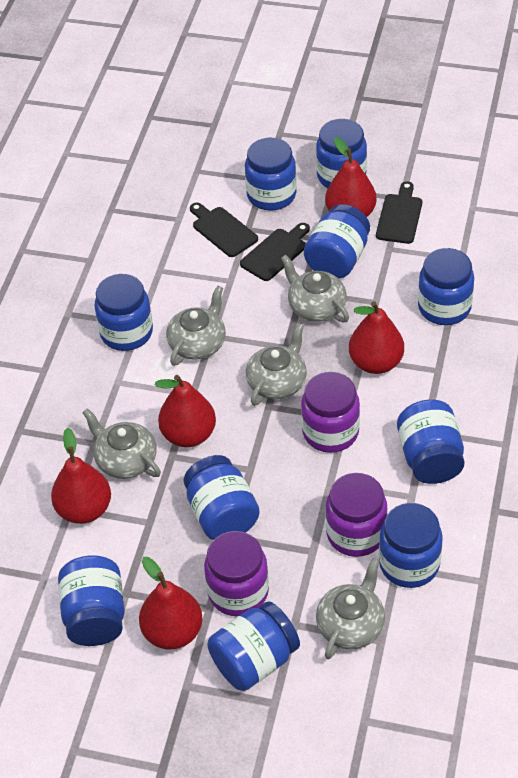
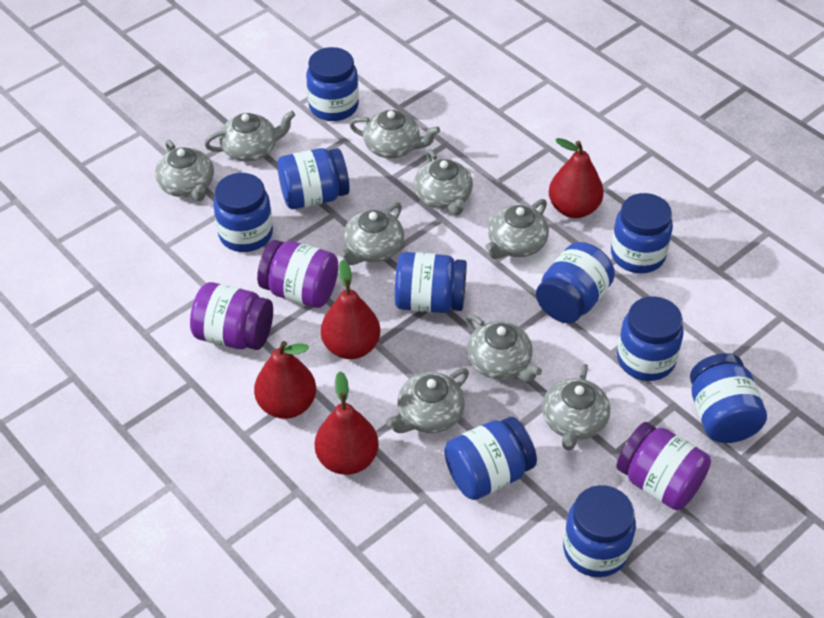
black cutting board: [190,203,258,257] [240,223,310,281] [376,181,422,244] = 3 -> none = 0
grey teapot: [82,408,161,479] [166,285,226,366] [246,323,307,406] [281,255,349,322] [316,558,385,659] = 5 -> [155,140,214,201] [204,111,295,161] [339,202,404,265] [349,110,440,158] [386,368,469,433] [414,149,473,215] [466,314,542,382] [485,199,549,259] [542,364,610,451] = 9
red pear: [51,428,111,524] [139,557,203,649] [155,375,216,447] [325,137,376,217] [349,301,404,374] = 5 -> [254,341,316,419] [315,371,379,475] [321,260,380,359] [549,138,604,218] = 4

